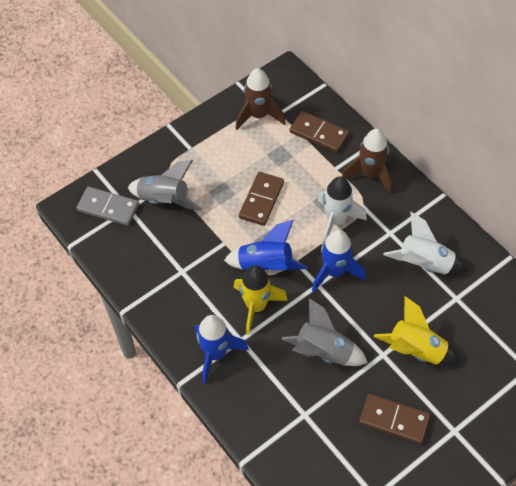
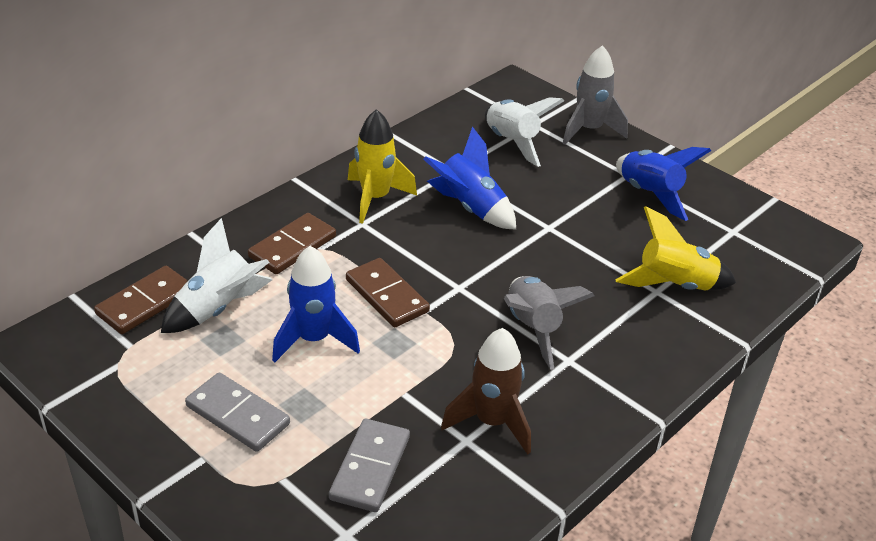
brown rocket: [235,68,286,130] [342,129,392,194] = 2 -> [441,328,531,455] = 1
grey domino: [76,187,139,226] = 1 -> [185,372,290,452] [329,419,410,512] = 2

